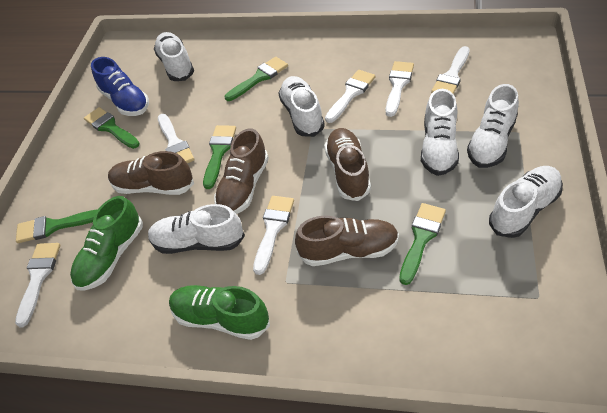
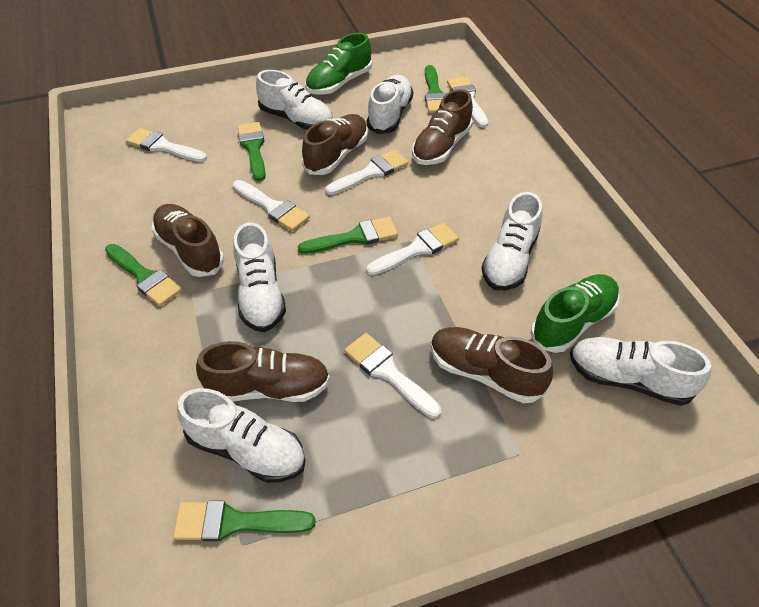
blue shoe: [91,57,149,116] = 1 -> none = 0
brown shoe: [108,151,194,195] [214,128,269,214] [295,215,399,266] [324,128,371,201] = 4 -> [151,204,224,277] [196,341,330,402] [302,114,368,175] [412,89,473,165] [431,327,553,403] = 5

